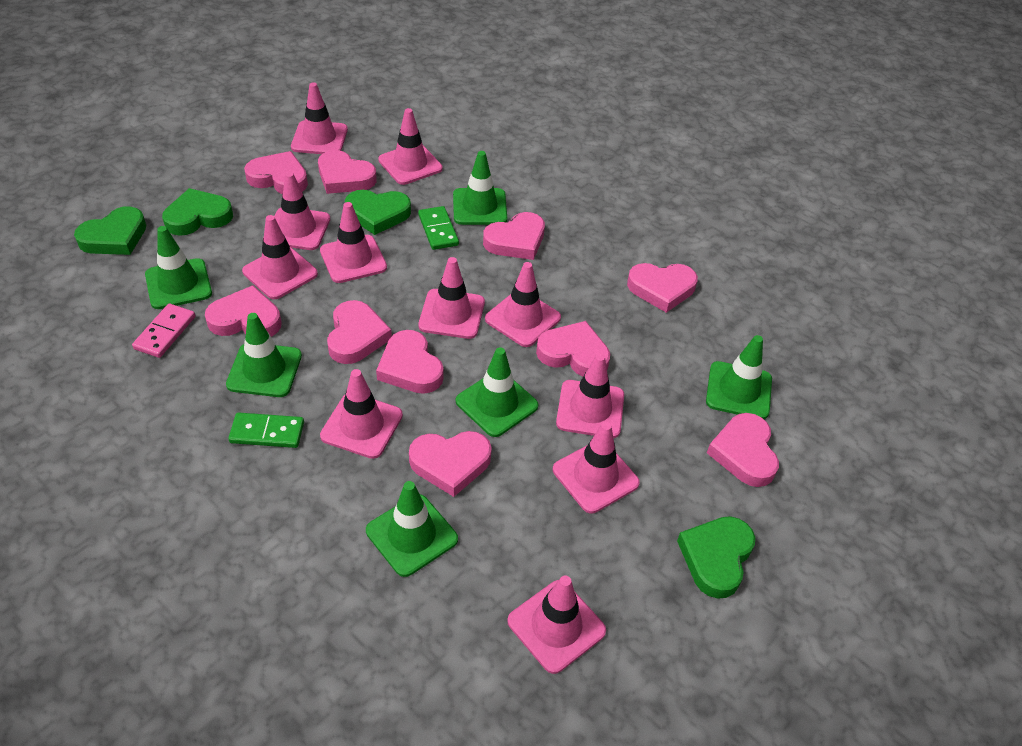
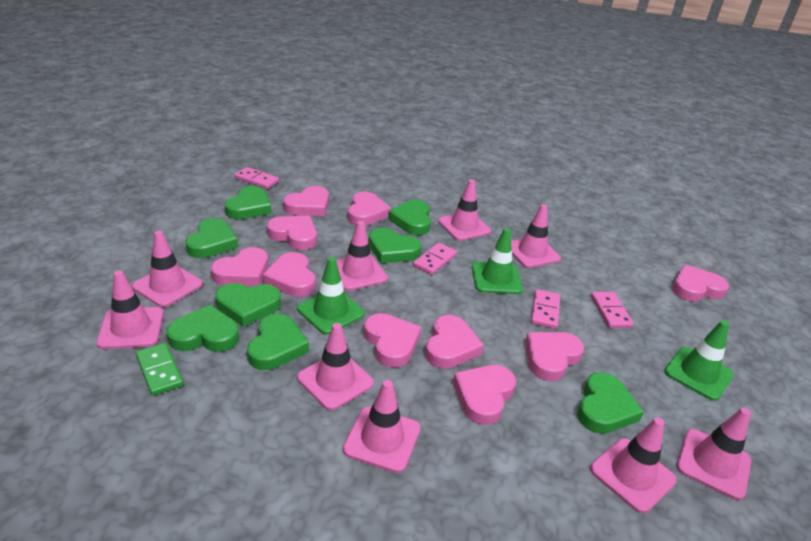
green domino: [228,413,304,448] [418,206,459,250] = 2 -> [136,343,184,396] = 1
green heart: [74,206,146,255] [162,188,233,236] [345,190,411,235] [677,516,755,599] = 4 -> [167,305,239,352] [185,218,238,258] [215,283,281,327] [225,186,271,219] [247,314,309,370] [369,228,422,263] [388,200,431,235] [577,372,644,434] = 8
green traffic cone: [145,226,212,309] [226,313,302,397] [366,481,458,577] [453,151,507,225] [456,347,538,437] [706,335,772,419] = 6 -> [297,257,365,334] [472,228,523,294] [664,320,734,401] = 3
pink domino: [132,303,195,358] = 1 -> [235,167,279,189] [413,243,457,275] [531,289,560,329] [591,292,634,328] = 4
pink traffic cone: [242,215,318,299] [274,172,330,250] [291,82,348,154] [320,202,387,283] [320,369,403,459] [378,108,443,185] [418,257,485,339] [485,262,561,347] [507,575,606,674] [553,422,640,513] [556,354,624,438] = 11 -> [96,270,164,349] [132,231,203,307] [297,323,374,410] [336,221,388,291] [343,380,421,473] [438,179,491,241] [511,204,561,268] [590,417,677,513] [676,407,751,500] = 9

